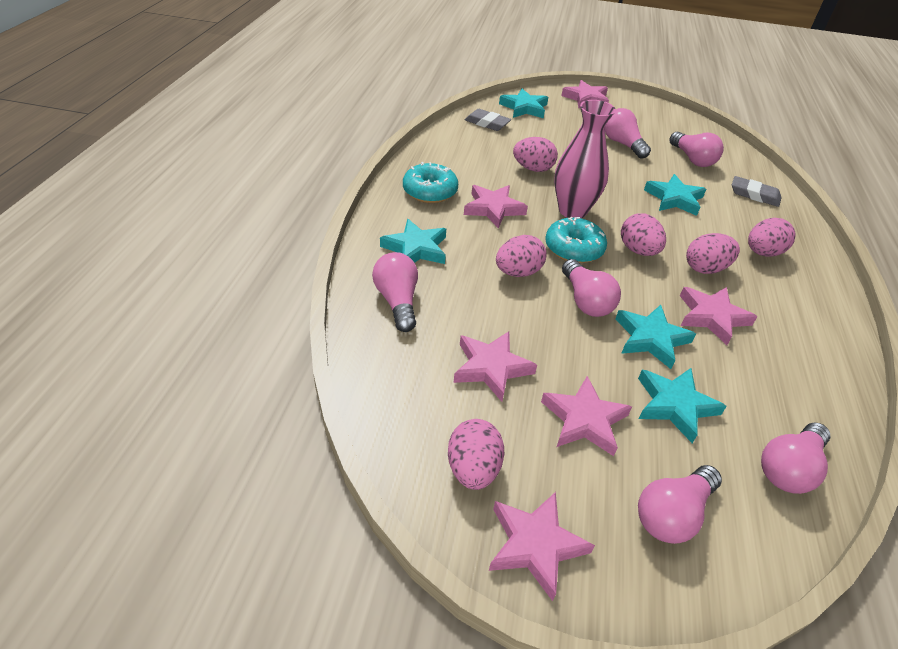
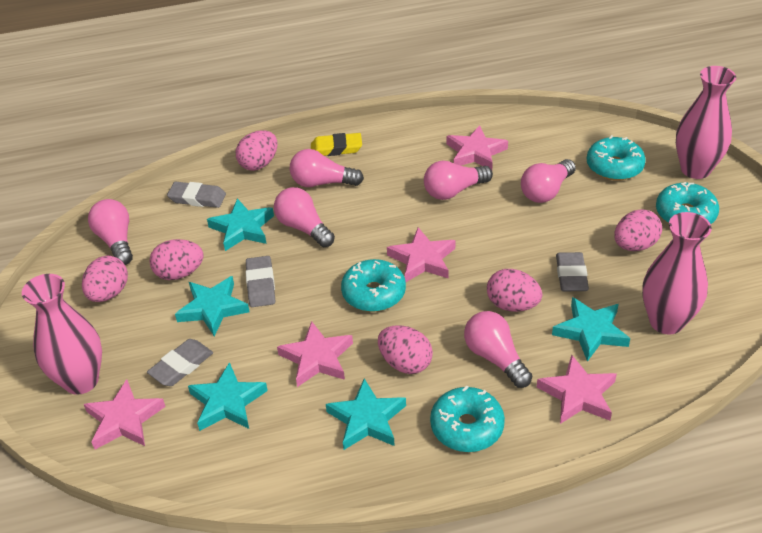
grey eraser: [465,109,511,131] [732,176,781,207] = 2 -> [147,339,213,386] [167,182,226,208] [246,256,275,307] [556,252,589,291] = 4
pink star: [453,331,537,402] [464,185,528,228] [489,492,595,601] [541,376,632,456] [561,80,609,108] [680,287,757,345] = 6 -> [84,379,166,450] [277,321,353,387] [387,228,455,282] [447,125,508,170] [537,355,617,424] = 5
pink vase: [554,100,616,218] = 1 -> [22,274,102,395] [642,212,712,335] [676,66,736,179] = 3
turquoise donut: [403,162,458,203] [545,217,607,263] = 2 -> [341,259,406,312] [430,386,505,452] [587,135,646,181] [656,182,719,224] = 4
yellow eraser: none = 0 -> [311,133,362,156] = 1

